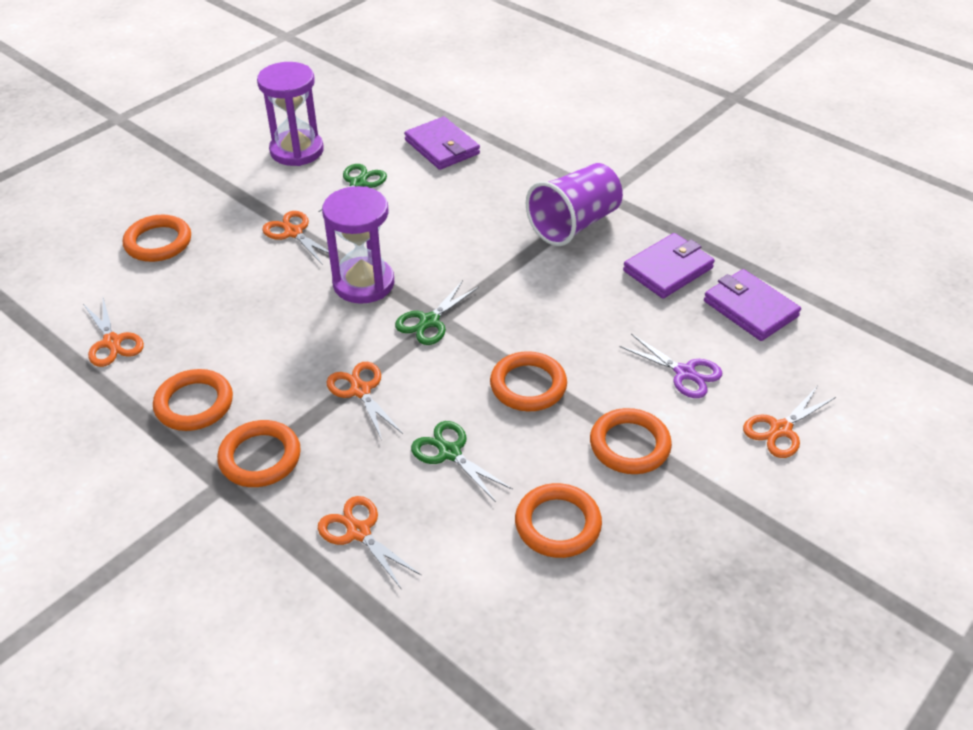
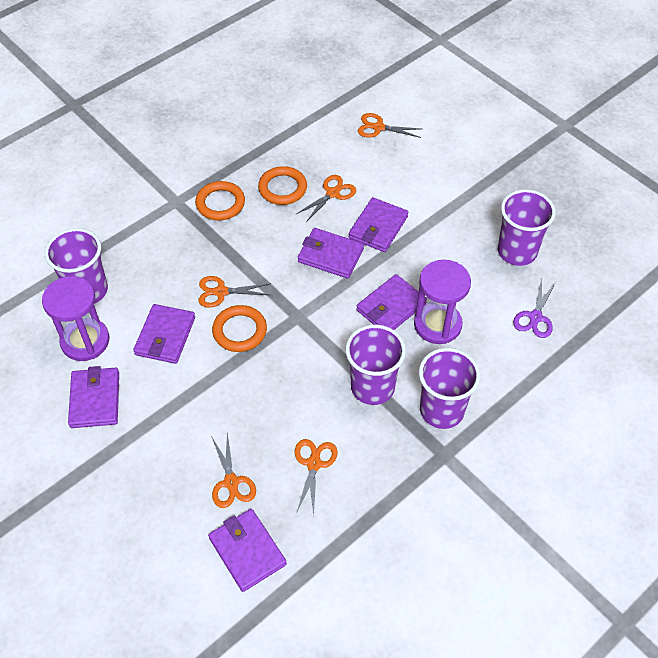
green scissors: [318,164,387,212] [395,280,479,345] [411,421,513,502] = 3 -> none = 0
orange ring: [123,215,191,262] [153,369,233,431] [217,420,301,487] [490,351,567,411] [515,483,602,558] [590,408,672,474] = 6 -> [195,181,245,221] [212,305,267,352] [258,166,307,205] = 3
purple cup: [526,163,623,246] = 1 -> [45,228,108,304] [346,325,406,405] [419,348,480,429] [498,189,556,266] = 4
purple wallet: [404,117,480,170] [623,233,715,299] [704,269,801,341] = 3 -> [68,366,119,428] [133,304,195,364] [208,509,287,592] [298,228,364,278] [349,197,408,252] [356,274,427,330] = 6

